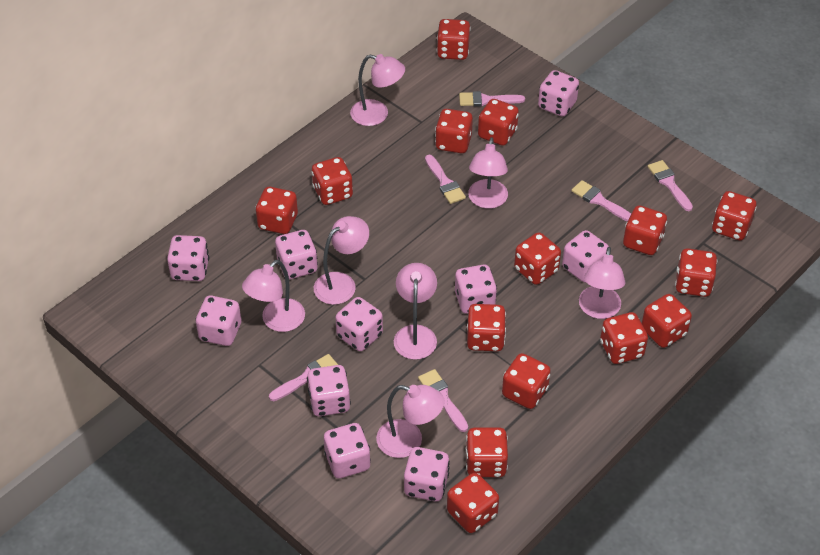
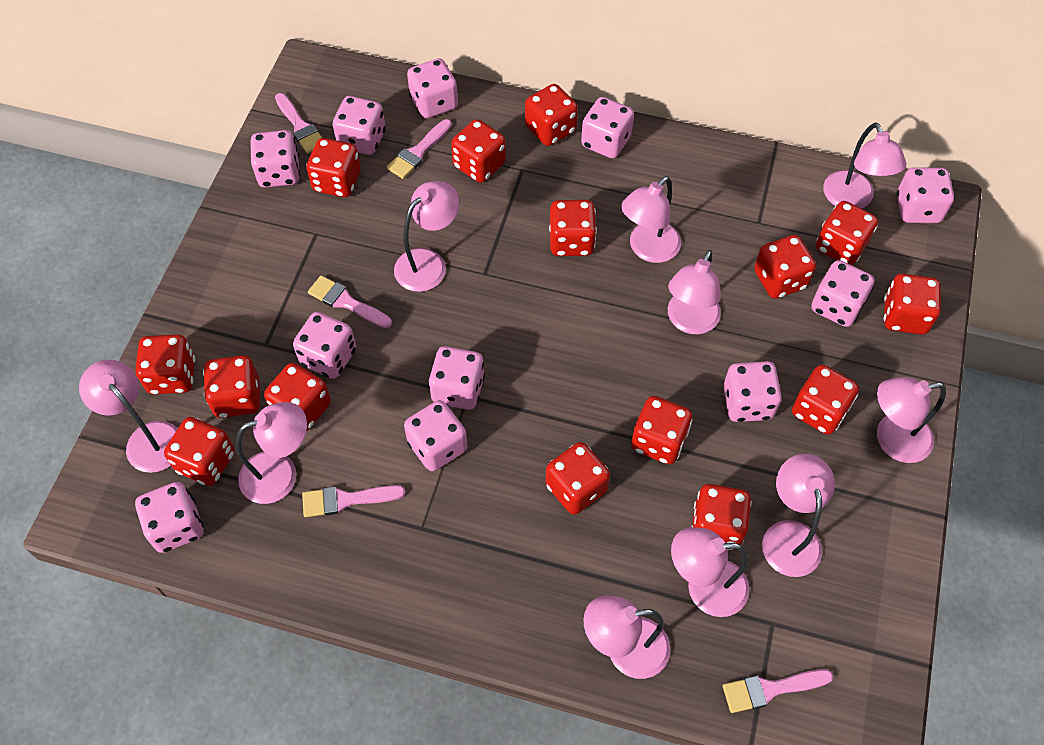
pink brush: [269,354,338,401] [418,369,468,432] [425,155,466,204] [459,91,525,106] [571,180,631,222] [648,160,693,211] = 6 -> [275,93,322,154] [302,485,406,517] [308,275,392,328] [387,119,452,179] [723,669,833,713] = 5
pink dice: [167,235,209,281] [195,296,241,346] [275,230,318,279] [307,365,351,416] [324,423,371,478] [335,297,383,351] [404,447,450,501] [455,265,497,314] [538,70,579,117] [562,230,609,283] = 10 -> [135,482,204,553] [250,130,300,188] [293,312,356,379] [333,96,386,155] [404,400,468,471] [407,58,458,118] [428,346,485,410] [581,97,634,158] [723,361,782,422] [811,260,875,327] [897,167,954,223] = 11
pink lamp: [242,260,305,332] [314,216,369,305] [350,54,405,126] [376,385,444,458] [394,263,437,360] [468,137,508,209] [579,247,626,319] = 7 -> [79,360,178,473] [236,402,307,504] [394,181,460,292] [583,596,670,679] [621,176,681,263] [668,250,721,334] [671,527,749,617] [762,454,835,577] [823,122,907,209] [877,377,946,463] = 10

